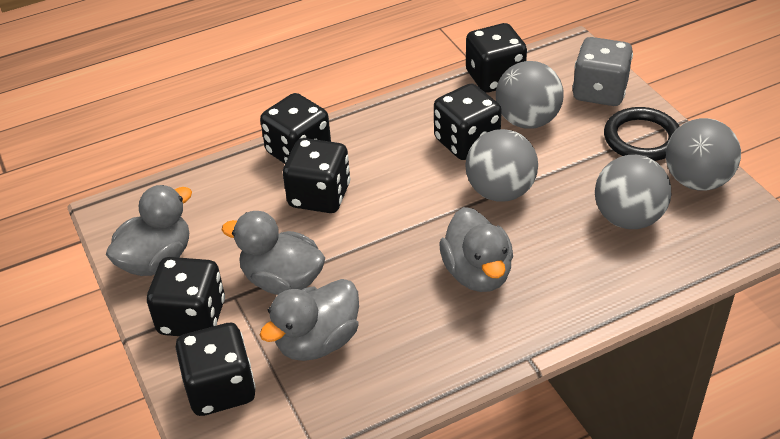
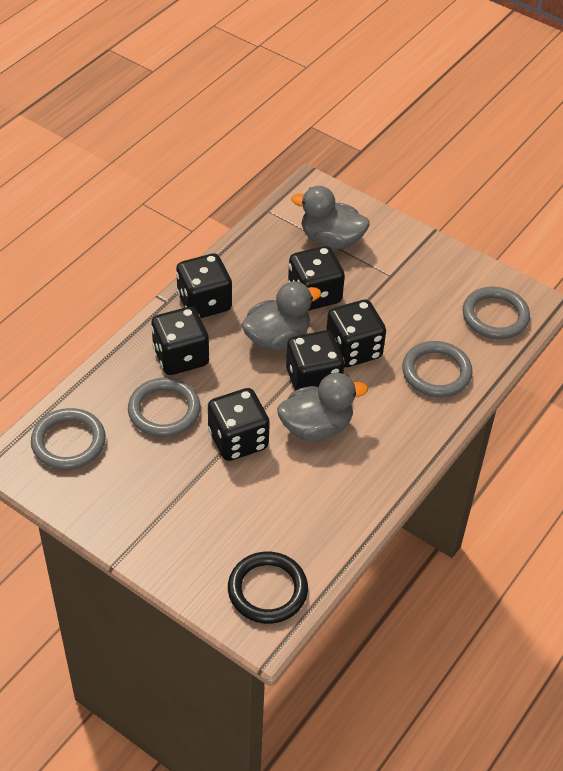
grey ball: [465,129,538,202] [496,61,564,129] [595,155,671,229] [666,118,741,191] = 4 -> none = 0
grey dice: [572,37,633,106] = 1 -> none = 0
grey duck: [106,185,192,276] [222,211,325,295] [260,279,359,361] [440,207,513,292] = 4 -> [241,282,321,351] [277,373,368,442] [291,186,369,249] = 3
grey ring: none = 0 -> [31,408,106,470] [128,378,200,437] [402,341,473,397] [462,287,530,339] = 4

